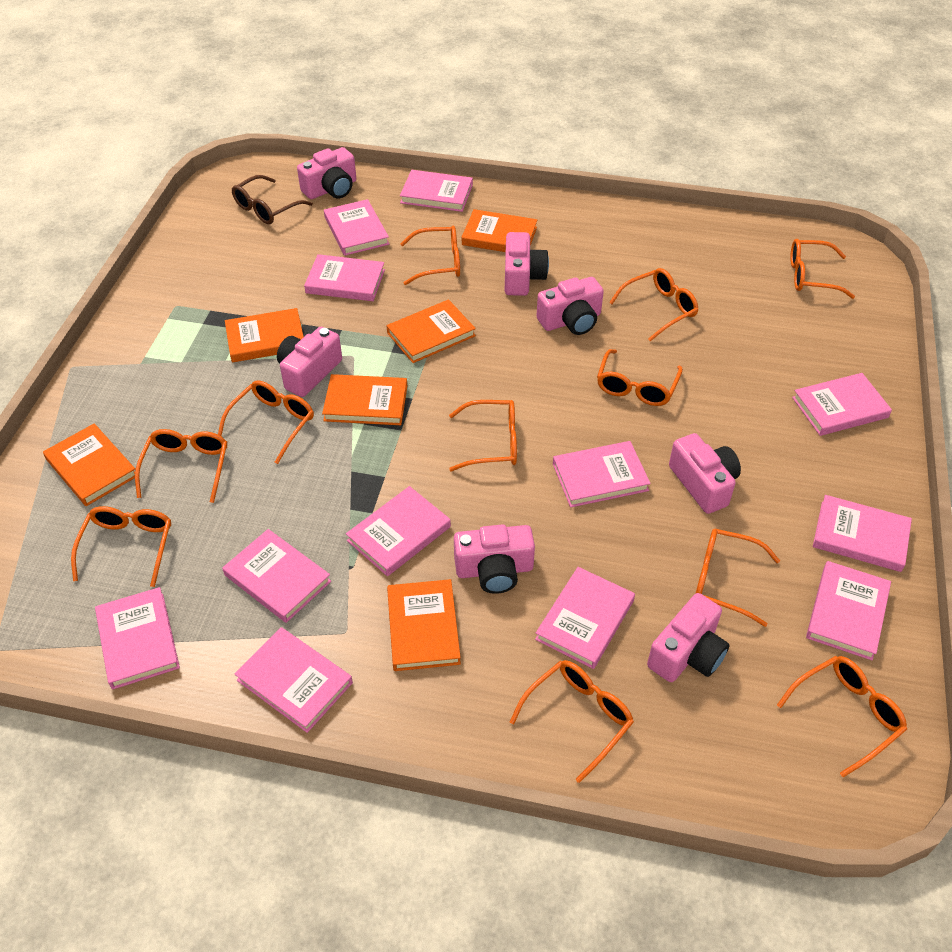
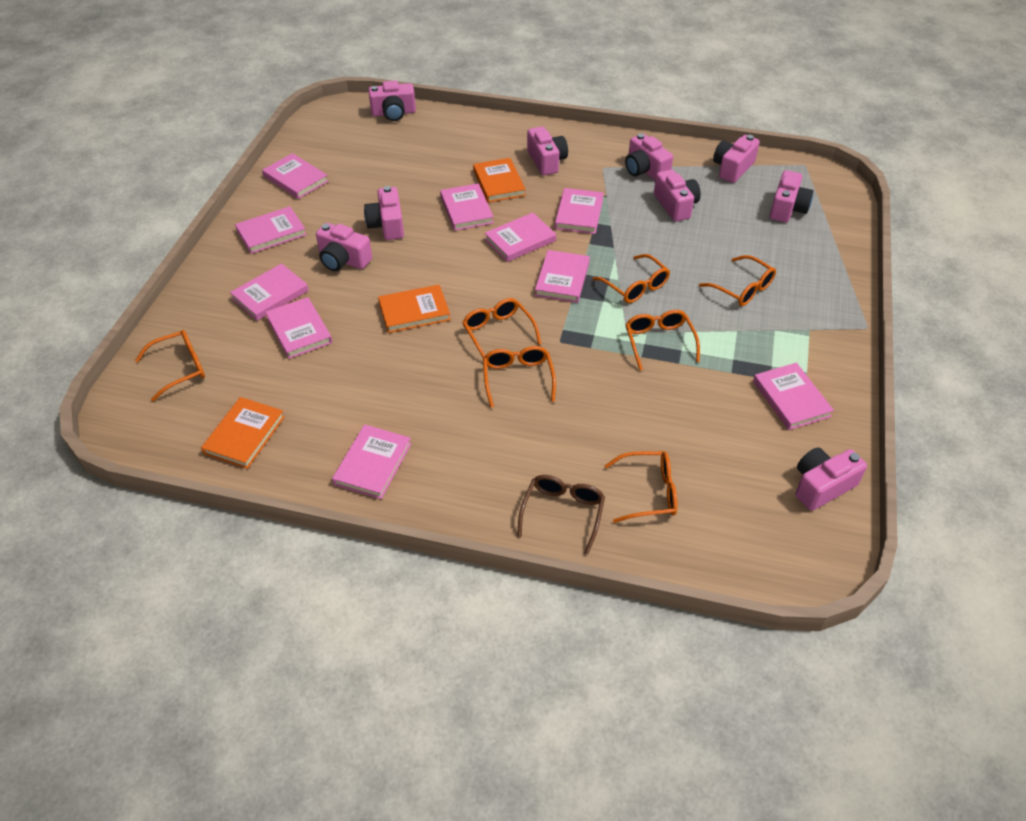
orange book: [43,423,135,506] [225,308,304,363] [322,374,407,425] [387,299,476,363] [387,579,461,671] [462,209,537,252] = 6 -> [201,397,285,469] [378,285,451,333] [473,158,526,203] = 3
orange glasses: [71,506,171,587] [135,429,227,503] [218,381,314,464] [400,226,460,285] [449,400,517,471] [510,660,634,783] [597,349,683,406] [609,268,698,341] [695,529,780,627] [777,656,907,777] [790,239,855,299] = 11 -> [135,330,205,401] [462,298,541,358] [483,346,556,408] [593,254,670,303] [605,451,677,523] [626,310,700,370] [699,255,776,306] = 7
pink book: [95,587,180,689] [222,529,331,623] [235,627,353,733] [304,254,385,301] [324,199,389,256] [346,486,451,576] [400,170,473,212] [535,567,635,669] [553,441,651,507] [792,373,892,436] [806,561,891,660] [813,495,912,572] = 12 -> [230,264,309,321] [235,206,306,254] [262,153,329,199] [265,297,332,359] [332,425,411,499] [440,183,494,231] [485,213,556,262] [535,250,590,303] [555,188,604,234] [753,363,834,430] = 10
pink camera: [277,327,342,397] [297,147,356,199] [454,524,535,594] [505,232,549,296] [537,277,604,335] [647,593,730,682] [669,433,741,514] = 7 -> [316,223,372,271] [364,186,404,240] [368,81,416,121] [527,127,568,175] [625,133,673,180] [654,170,701,222] [713,135,760,183] [770,170,814,222] [795,448,867,511] = 9

